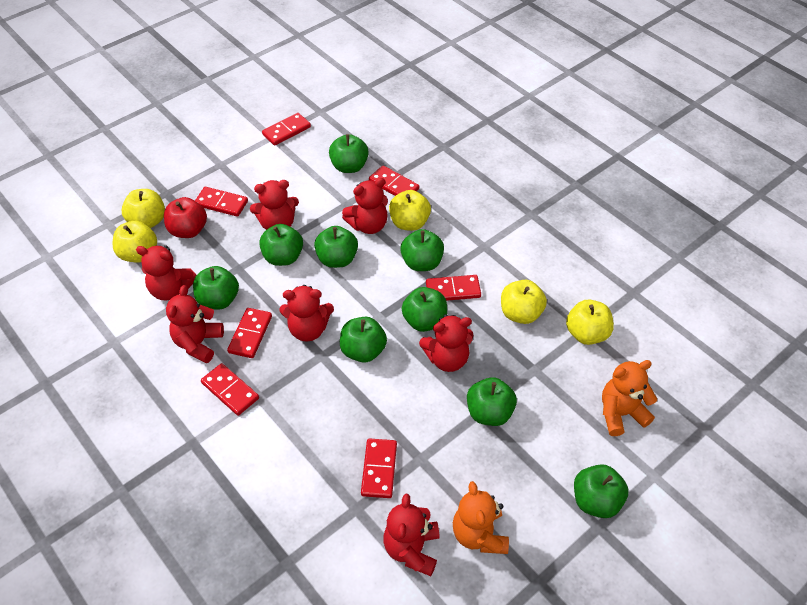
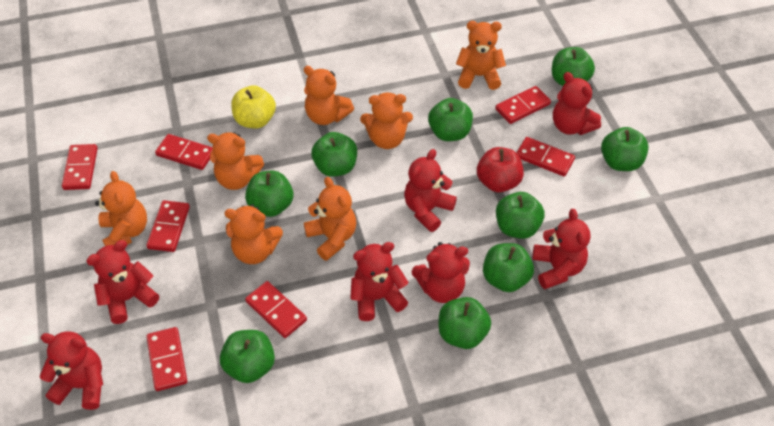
orange teddy bear: [453,481,509,554] [602,360,657,436] = 2 -> [95,171,147,246] [207,132,264,190] [224,204,283,264] [304,66,354,125] [304,177,356,261] [360,92,413,149] [456,21,506,90] = 7
yellow apple: [112,221,157,263] [122,189,165,228] [389,190,431,231] [501,280,547,324] [566,300,614,345] = 5 -> [231,85,276,128] = 1

